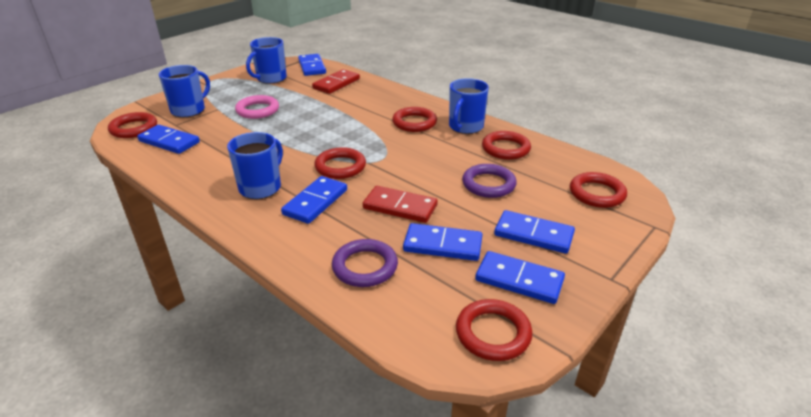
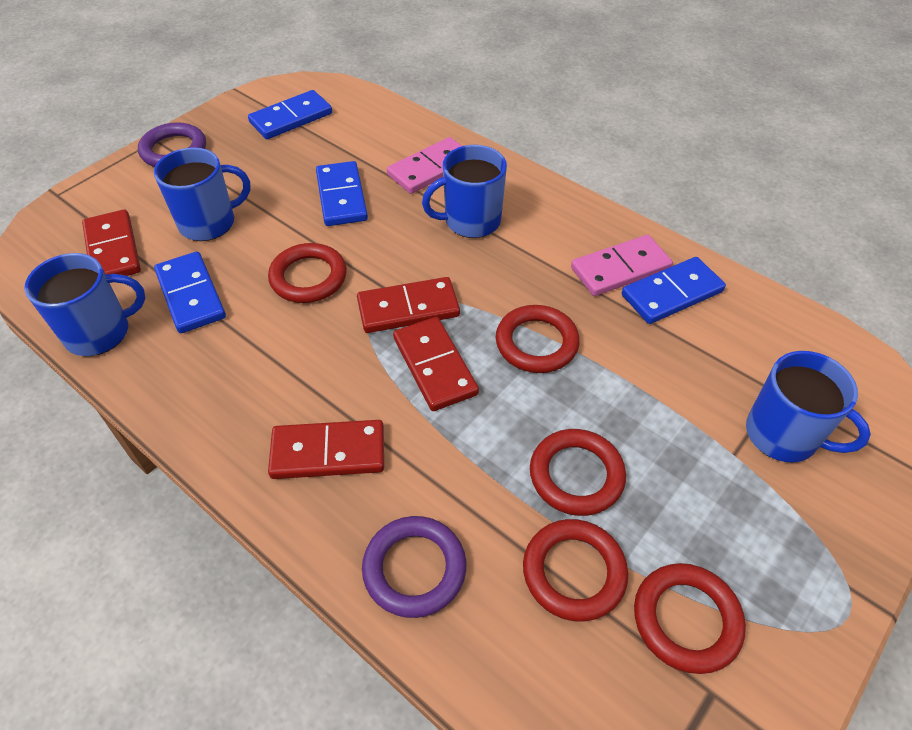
blue domino: [137,125,200,154] [281,176,347,224] [298,54,326,76] [403,223,483,261] [475,251,565,304] [494,210,575,254] = 6 -> [154,251,226,333] [248,90,332,139] [316,161,368,226] [622,257,726,324] = 4
pink domino: none = 0 -> [387,137,462,194] [571,235,673,296] = 2
pink ring: [235,95,279,119] = 1 -> none = 0
red domino: [312,69,360,94] [363,186,438,223] = 2 -> [82,209,141,276] [268,420,384,479] [357,277,460,333] [393,317,479,411] = 4
red ring: [108,112,157,138] [314,147,366,179] [392,107,437,132] [456,299,533,361] [482,131,531,160] [570,172,627,208] = 6 -> [268,243,347,303] [496,305,580,373] [523,519,628,621] [530,429,626,516] [634,563,746,674] = 5

